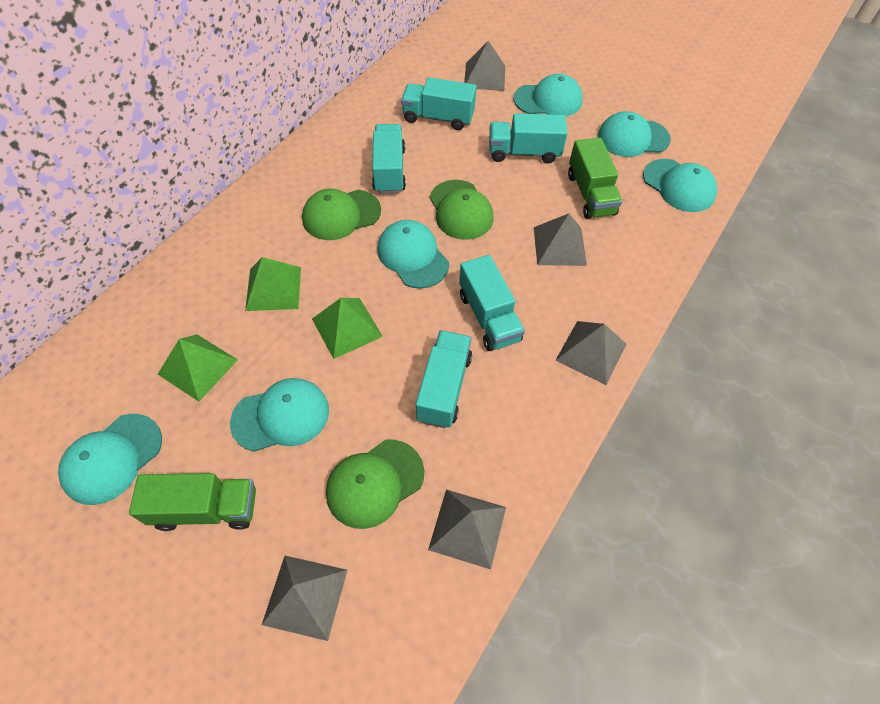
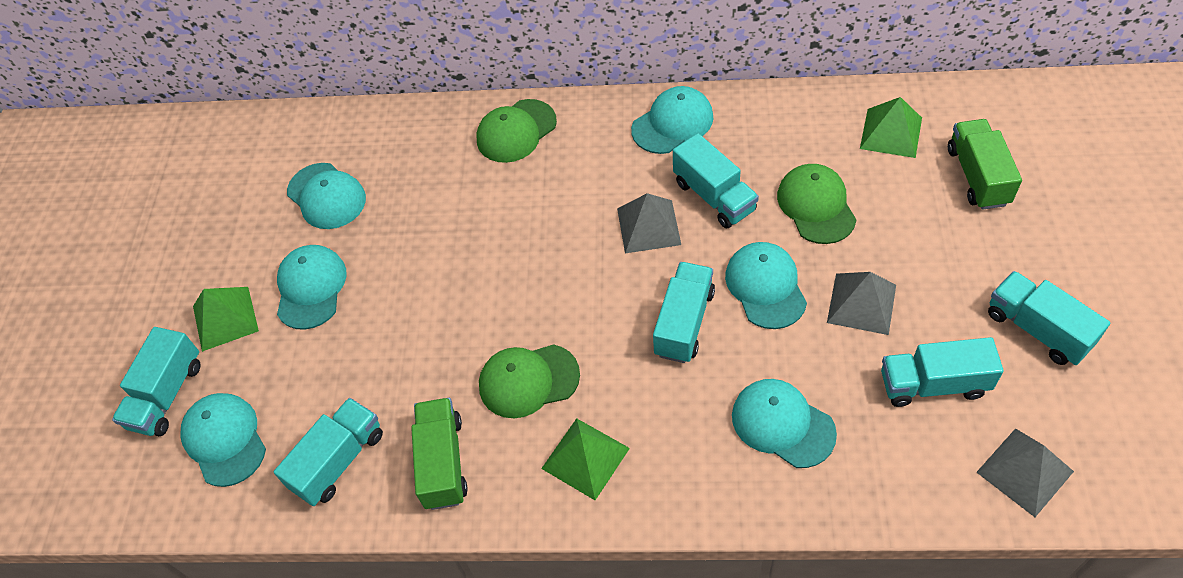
grey pyramid: [262,556,348,641] [428,490,506,569] [464,41,505,91] [534,214,587,266] [555,321,627,385] = 5 -> [617,193,681,253] [827,272,896,335] [976,428,1074,517] = 3
turquoise truck: [372,124,406,194] [401,77,476,130] [416,330,472,428] [459,255,525,351] [489,113,568,163] = 5 -> [112,327,201,436] [274,398,383,506] [653,262,715,363] [673,133,759,229] [881,337,1004,407] [988,271,1110,365] = 6

